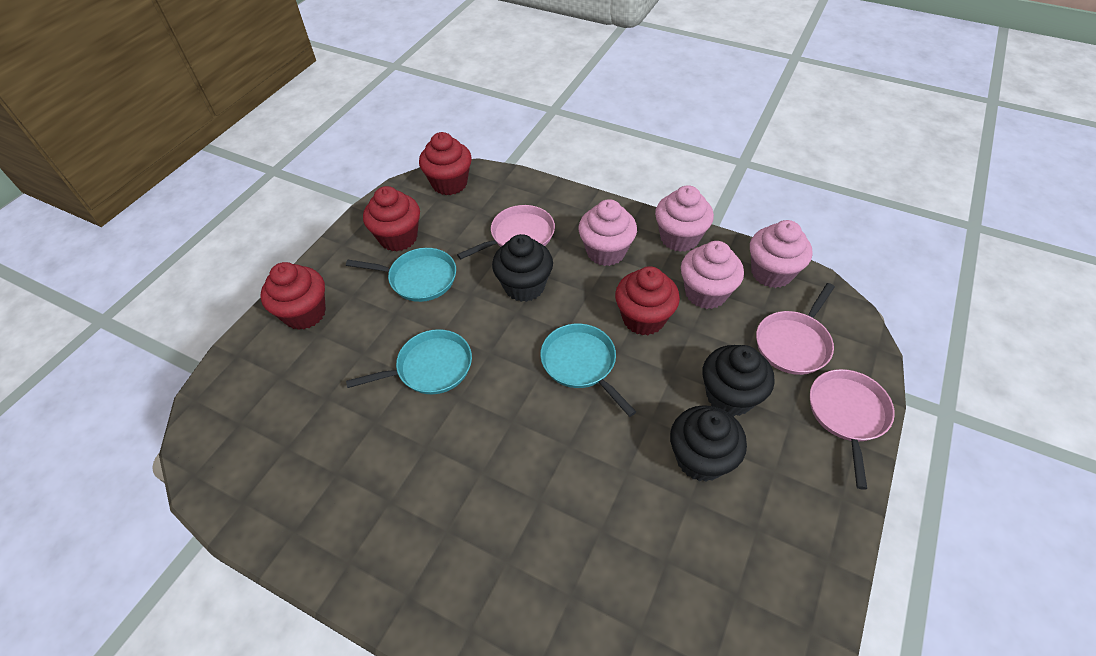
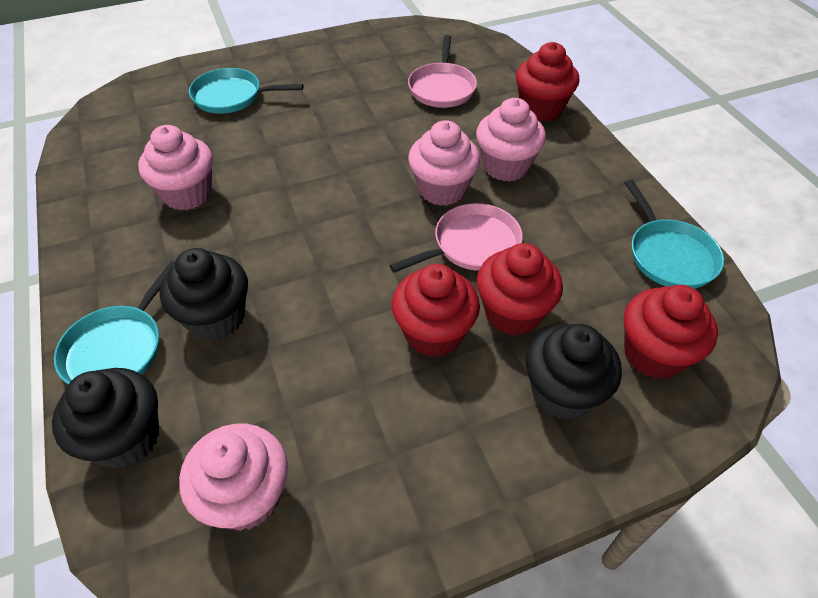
pink pan: [457,205,555,259] [756,283,835,375] [810,369,895,490] = 3 -> [390,203,523,273] [408,35,477,108] = 2

